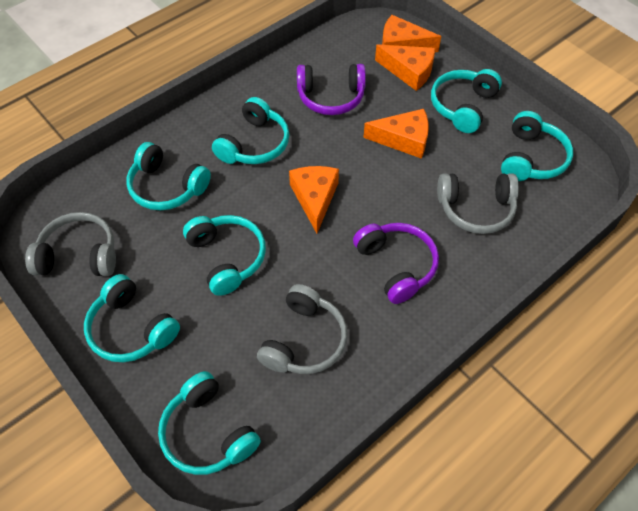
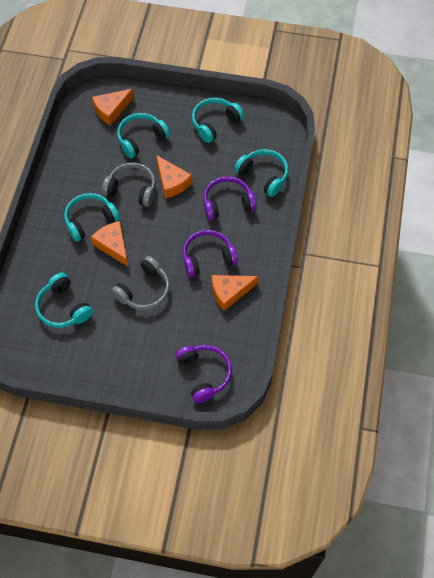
grey headphones: [25,212,116,276] [257,284,348,374] [437,173,519,234] = 3 -> [102,162,156,207] [111,256,170,310] = 2
purple headphones: [297,64,366,115] [353,223,439,304] = 2 -> [175,345,232,403] [183,230,238,277] [204,176,257,221] = 3
turquoise headphones: [84,274,180,362] [127,142,211,210] [158,371,261,475] [183,215,266,296] [212,97,289,164] [431,69,502,133] [501,111,573,181] = 7 -> [35,273,93,328] [64,193,120,242] [117,113,170,158] [192,98,244,143] [234,149,288,197] = 5

